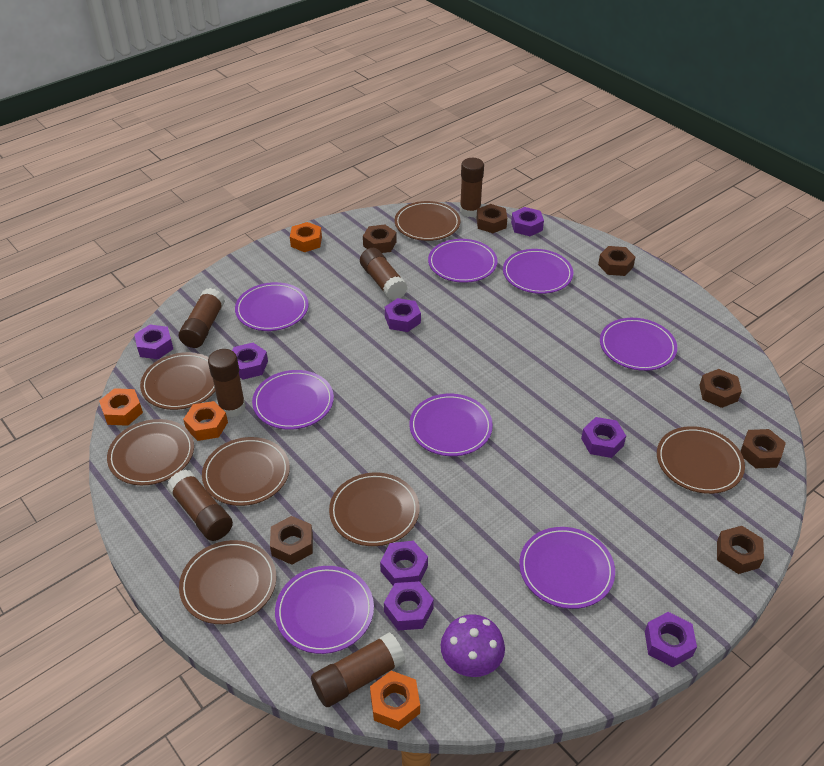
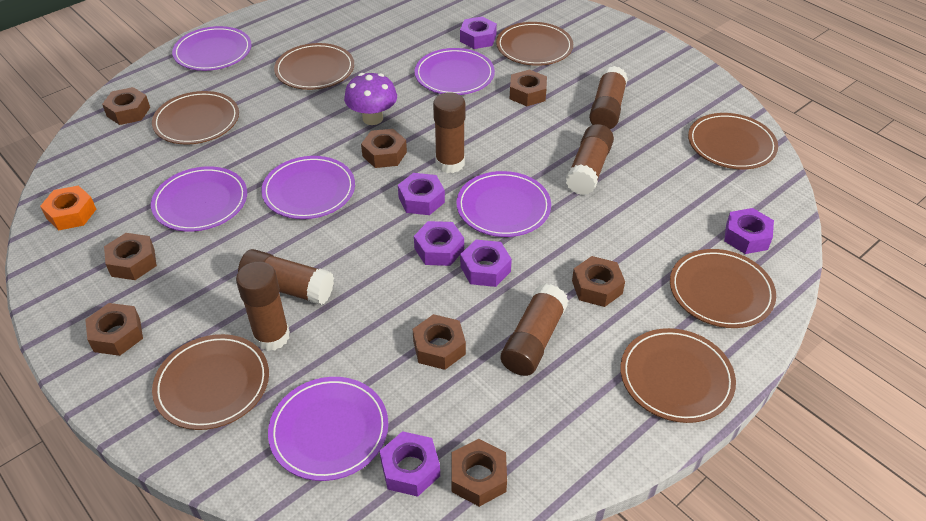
brown nut: [270,516,313,565] [363,224,397,253] [477,204,507,233] [598,246,635,276] [699,369,742,408] [717,526,764,574] [740,429,786,468] = 7 -> [85,303,143,356] [102,87,150,125] [104,233,157,280] [361,129,407,168] [413,314,466,370] [451,439,507,507] [510,70,547,106] [572,256,625,307] = 8
orange nut: [99,388,143,426] [183,401,228,441] [290,222,322,252] [370,671,420,730] = 4 -> [40,185,96,230] = 1
purple nut: [134,324,173,359] [232,343,268,380] [380,541,428,585] [384,581,434,631] [385,298,421,332] [511,207,544,236] [581,417,626,458] [645,612,697,667] = 8 -> [380,431,440,497] [398,173,445,215] [414,221,464,266] [460,16,497,49] [460,240,512,287] [724,208,774,254] = 6
purple plate: [235,282,309,331] [252,370,334,430] [275,566,374,654] [410,394,493,456] [428,239,497,283] [503,249,573,294] [519,527,615,609] [600,318,677,371] = 8 -> [151,166,247,232] [172,26,252,71] [261,156,355,219] [268,377,388,481] [415,48,495,95] [457,171,551,237] = 6

